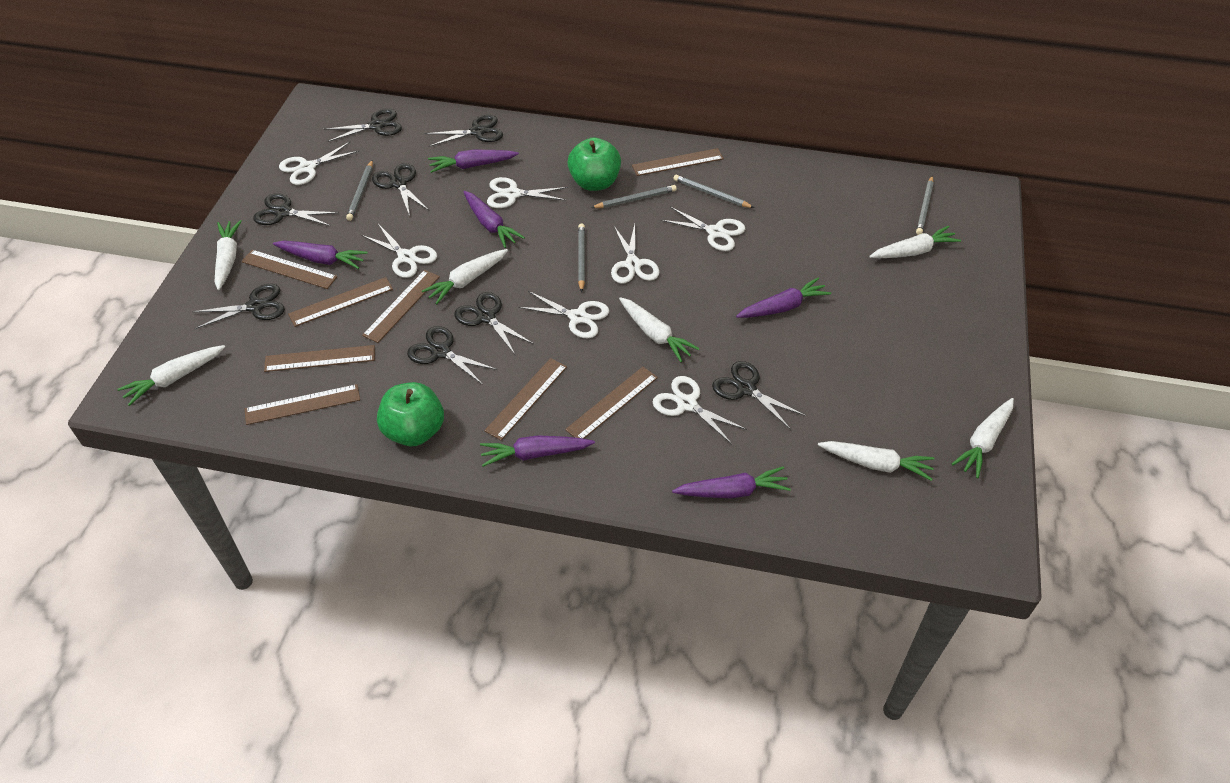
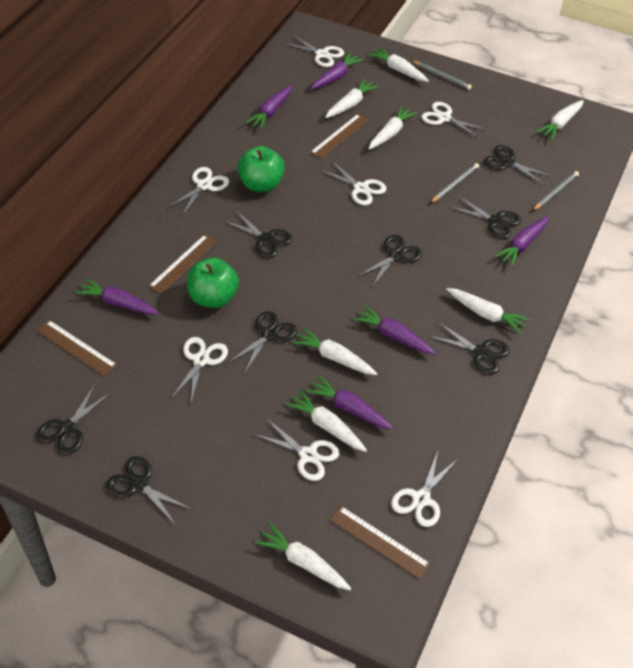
brown ruler: [241,250,337,289] [245,384,360,425] [264,345,375,372] [288,277,393,327] [362,270,440,343] [484,358,567,440] [565,367,658,438] [632,148,724,176] = 8 -> [37,320,117,376] [148,234,217,294] [310,114,369,159] [330,506,431,579] = 4
grey pencil: [346,160,373,221] [578,223,585,292] [591,185,677,208] [673,175,754,208] [916,176,934,235] = 5 -> [412,61,472,90] [430,163,479,203] [532,171,579,211] = 3
white carrot: [118,345,225,406] [215,220,242,290] [422,249,508,305] [619,297,700,362] [818,441,935,481] [869,226,961,258] [952,398,1014,478] = 7 -> [255,523,352,590] [285,389,367,452] [292,327,378,375] [325,79,379,118] [367,47,429,82] [369,106,417,150] [446,288,530,334] [536,100,584,140] = 8

